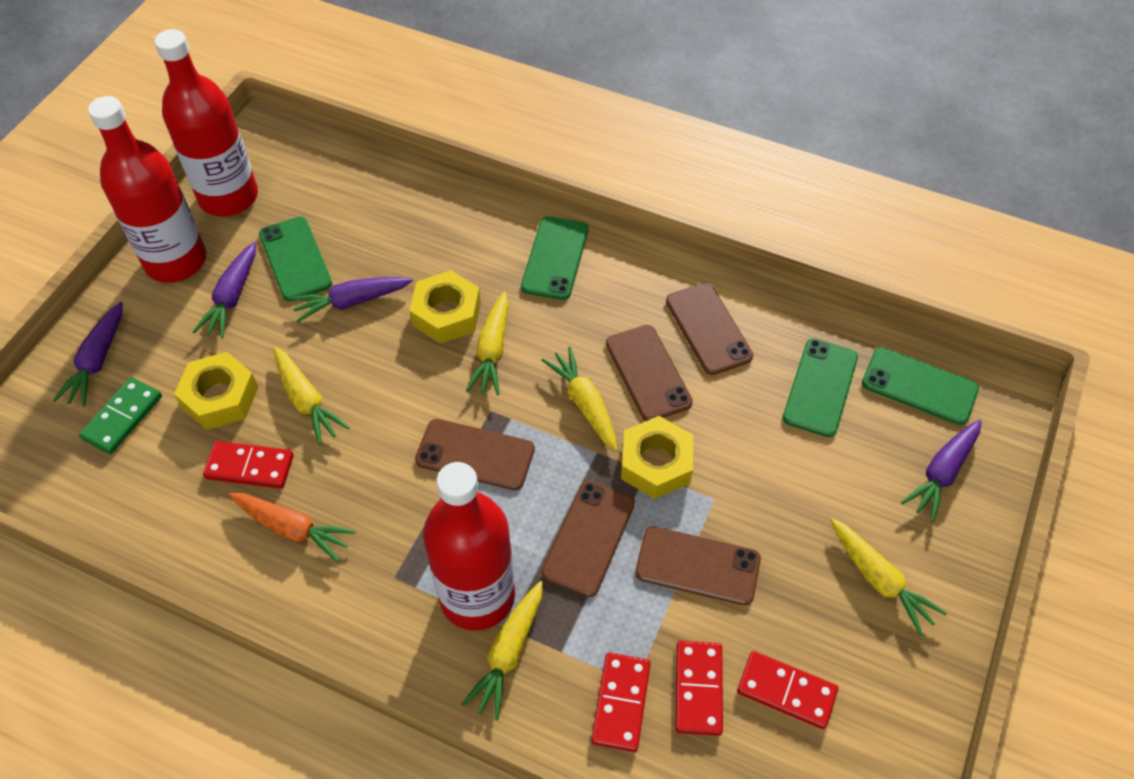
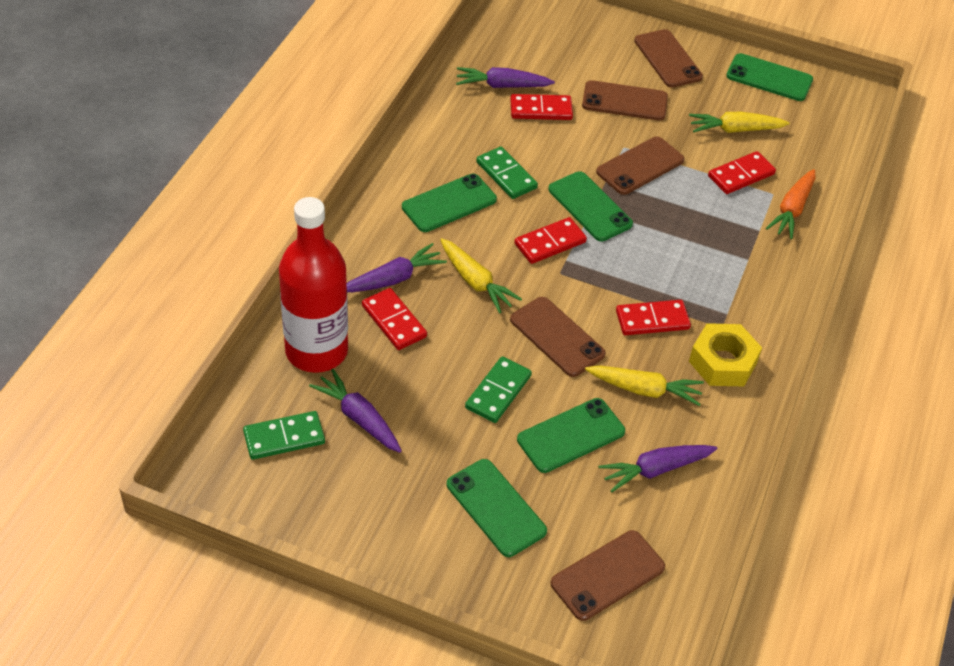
green domino: [79,377,162,454] = 1 -> [243,411,325,460] [465,356,532,423] [476,147,538,199] = 3
green phone: [259,217,332,301] [521,216,588,300] [782,339,858,437] [862,347,979,425] = 4 -> [402,174,497,232] [447,459,547,557] [517,398,625,473] [548,171,633,242] [726,53,813,101] = 5
red bottle: [88,96,206,283] [154,29,258,216] [423,462,515,631] = 3 -> [279,197,348,373] = 1
red domino: [203,441,294,489] [591,653,651,752] [675,641,723,736] [737,651,838,729] = 4 -> [362,288,427,350] [510,94,573,120] [514,217,587,264] [616,300,691,335] [708,151,776,194] = 5
yellow carrot: [274,347,350,445] [461,581,543,720] [466,291,508,395] [542,347,618,451] [830,518,947,636] = 5 -> [440,238,522,313] [585,365,704,406] [689,112,790,133] = 3
yellow nut: [174,352,258,430] [409,270,481,344] [621,416,693,499] = 3 -> [689,323,762,386] = 1

